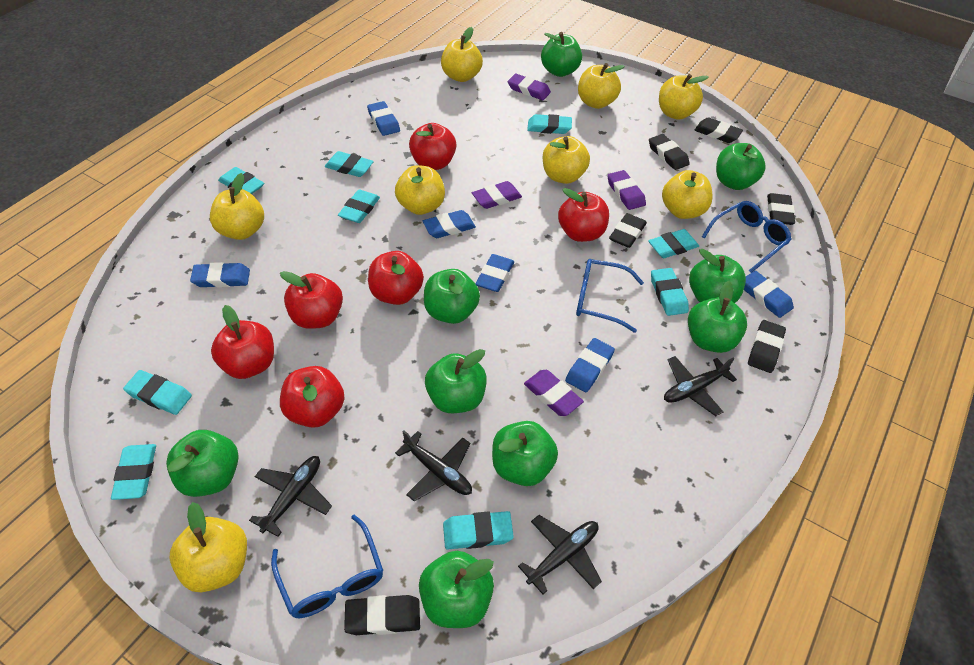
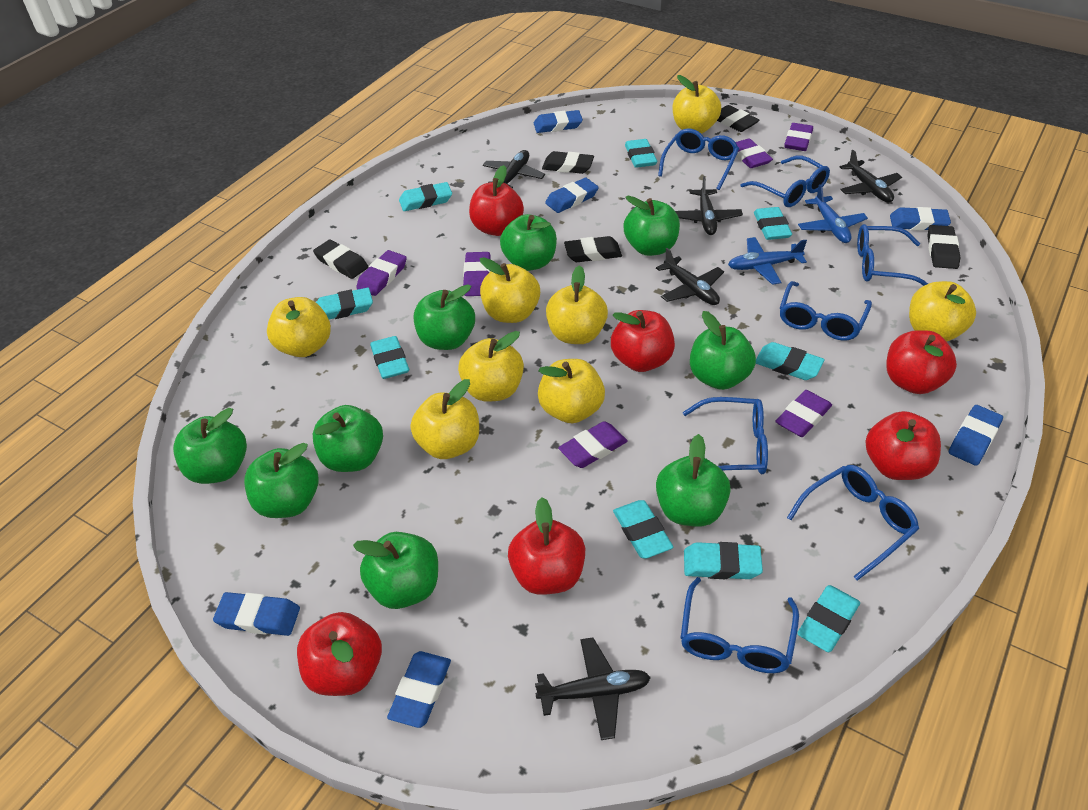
black eraser: [344,595,420,635] [609,213,647,248] [649,134,690,170] [694,117,743,143] [748,320,786,373] [767,193,795,225] = 6 -> [313,239,368,279] [542,151,594,174] [564,236,622,262] [717,105,759,132] [927,225,960,269] = 5
black plane: [249,456,332,537] [395,430,472,501] [518,515,602,594] [664,356,737,416] = 4 -> [483,150,545,189] [535,637,651,740] [656,248,724,305] [675,176,743,235] [840,150,902,203] = 5
blue glasses: [271,515,383,618] [576,259,644,333] [702,201,792,273] = 3 -> [658,128,739,190] [681,577,799,673] [683,397,768,474] [740,156,830,207] [780,281,872,341] [787,465,919,581] [857,224,928,286] = 7
blue plane: none = 0 -> [728,237,807,285] [798,184,868,243] = 2
purple eraser: [472,181,522,209] [508,73,551,100] [524,370,584,416] [607,170,646,210] = 4 -> [356,250,407,296] [463,252,491,296] [558,421,628,468] [736,138,773,168] [775,390,832,437] [784,123,813,151] = 6

